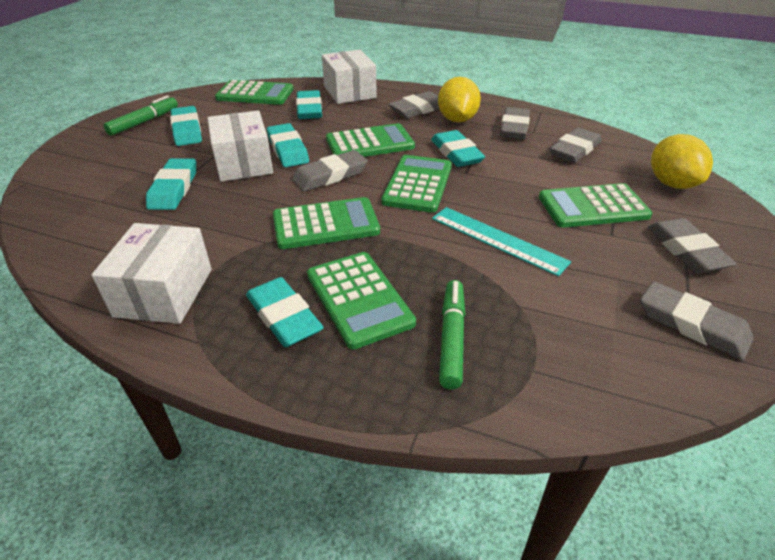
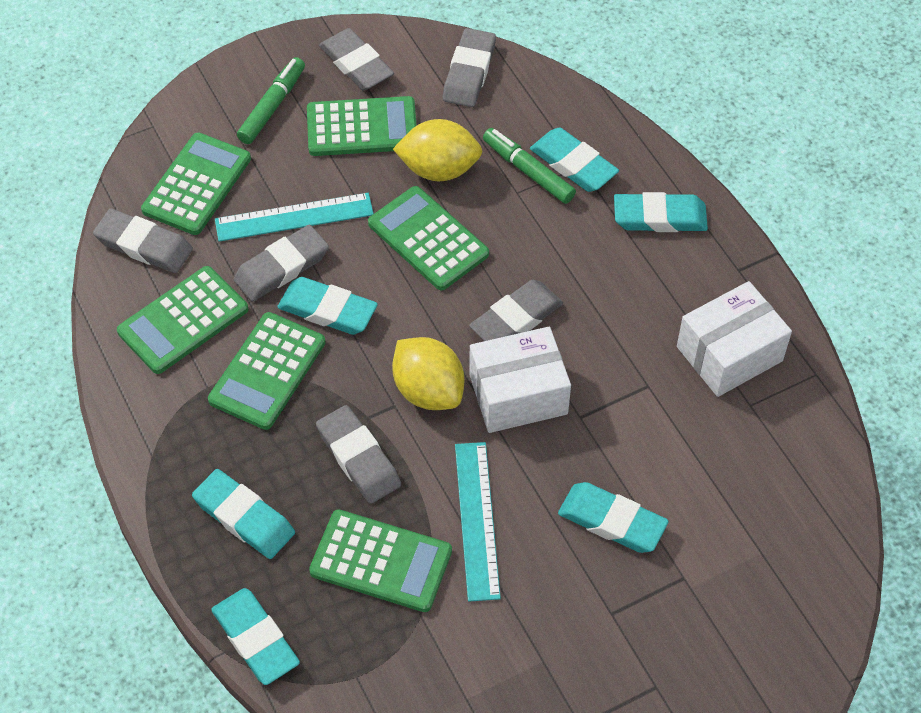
turquoise ruler: [432,207,571,276] = 1 -> [215,193,374,242] [455,442,501,602] = 2
white box: [92,223,212,324] [207,111,273,182] [322,50,377,104] = 3 -> [469,327,571,433] [677,281,792,397] = 2

